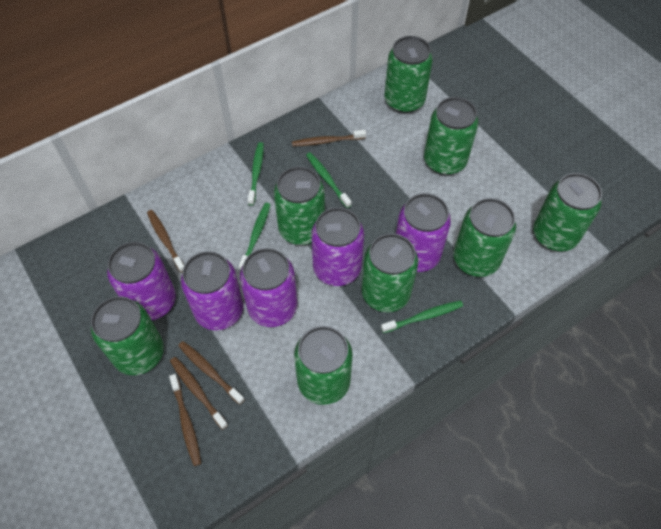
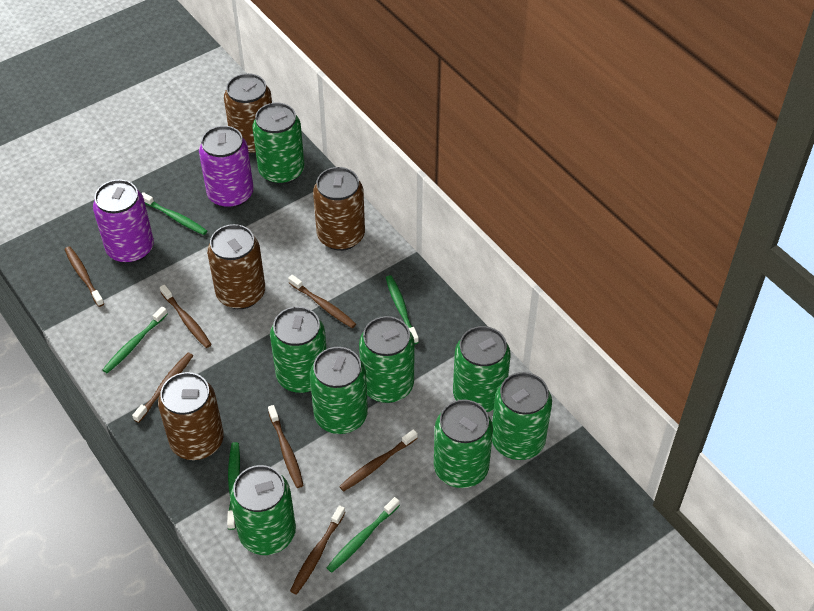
brown can: none = 0 -> [158,372,224,460] [207,224,265,309] [224,73,272,155] [313,167,365,251] = 4
brown toothbrush: [147,210,184,273] [169,374,201,466] [170,357,228,430] [178,341,245,405] [292,130,366,146] = 5 -> [64,246,104,307] [132,353,193,423] [160,284,212,348] [268,405,304,488] [288,275,356,328] [290,505,346,595] [339,429,418,492] = 7
green toothbrush: [239,203,271,270] [248,142,264,206] [306,152,352,208] [381,300,463,333] = 4 -> [102,306,168,373] [141,192,207,235] [227,442,240,530] [327,497,400,573] [386,275,419,344] = 5
purple can: [107,242,176,320] [181,251,243,330] [240,248,297,327] [312,207,364,286] [396,193,451,272] = 5 -> [93,180,154,264] [199,126,254,208] = 2

